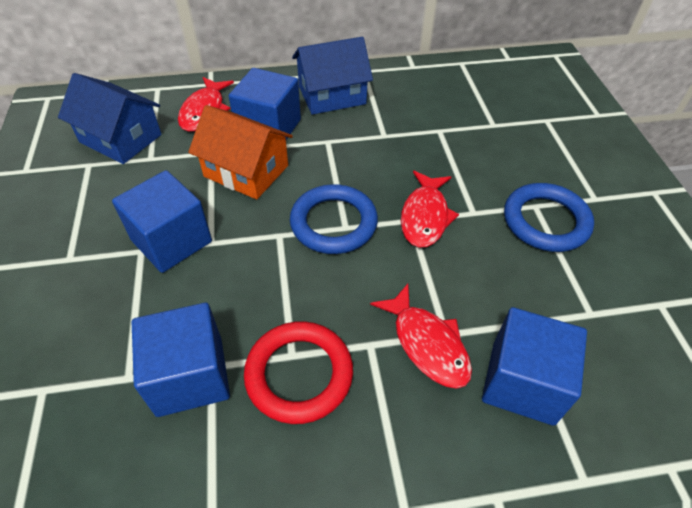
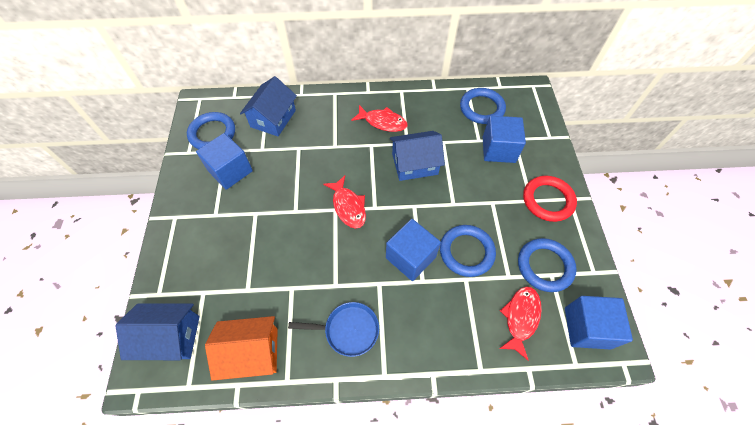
blue house: [58,73,162,164] [292,37,373,115] = 2 -> [116,303,200,360] [240,76,297,136] [390,131,445,181] = 3
blue pan: none = 0 -> [288,302,379,357] = 1
blue ring: [290,184,378,254] [504,183,594,252] = 2 -> [187,112,235,149] [440,225,496,277] [460,88,506,124] [518,238,577,292] = 4

